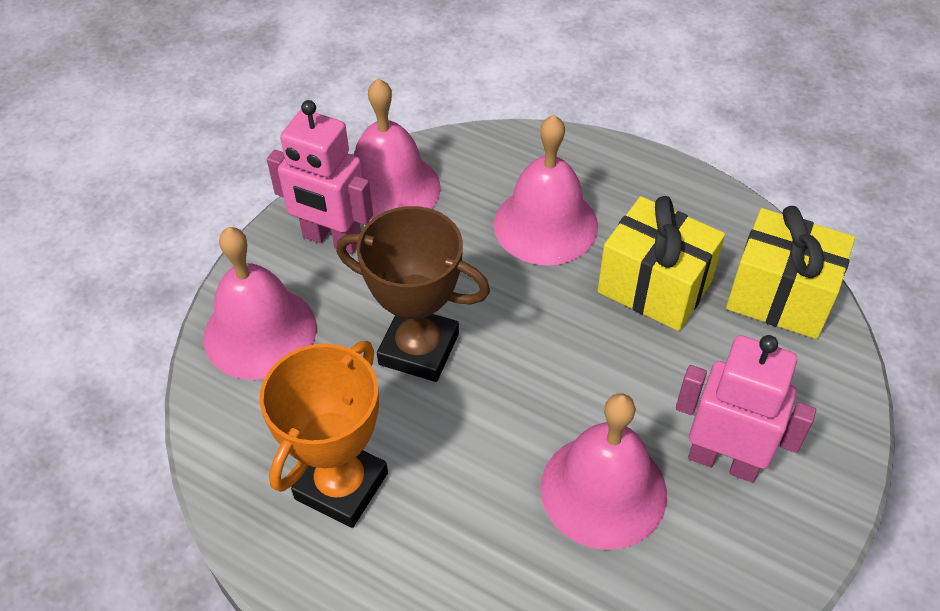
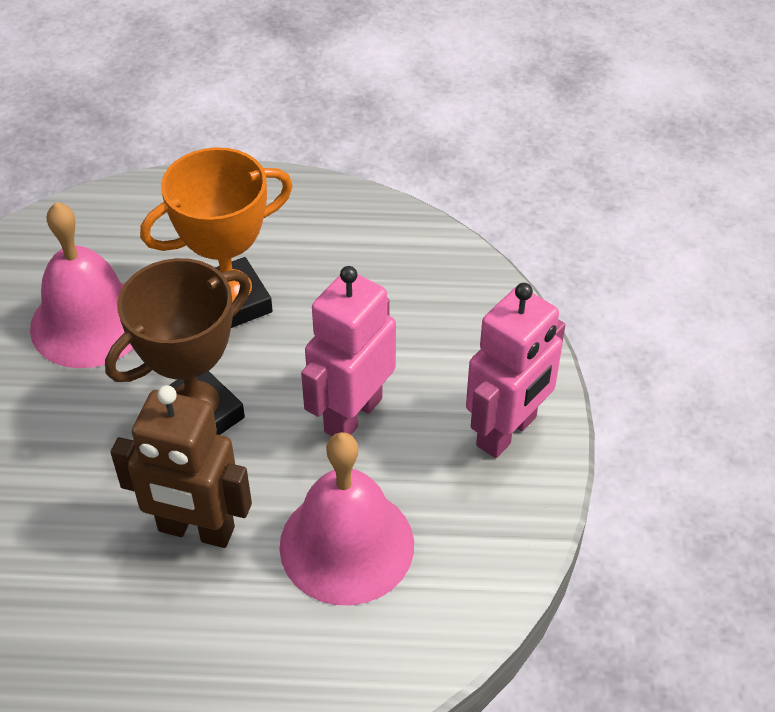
brown robot: none = 0 -> [110,385,252,548] = 1
pink bell: [204,227,317,380] [354,78,441,222] [494,115,598,266] [540,393,667,550] = 4 -> [30,202,133,368] [279,432,414,606] = 2
yellow gift: [598,196,725,331] [726,206,855,339] = 2 -> none = 0

